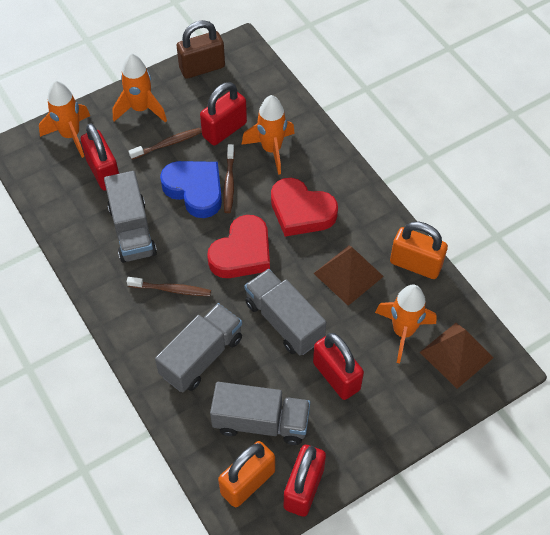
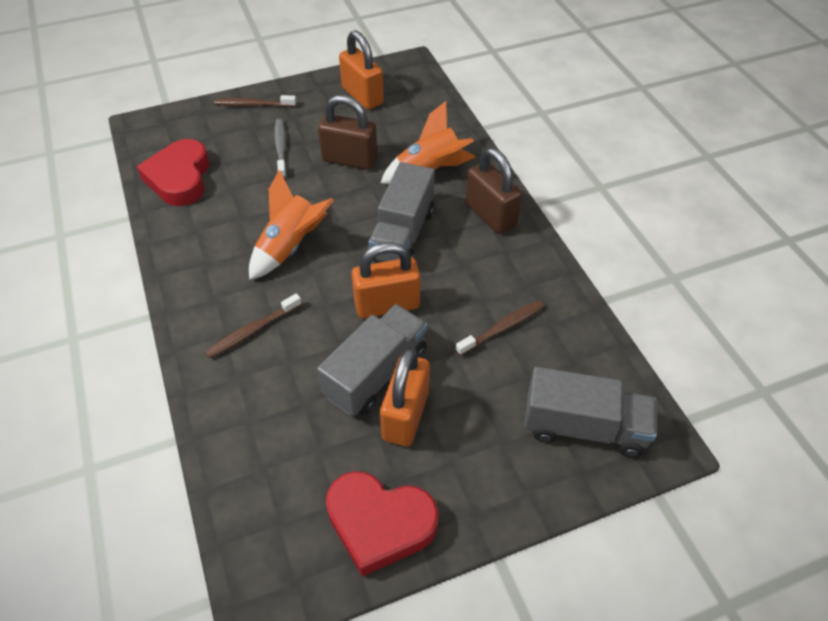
blue heart: [160,161,222,218] = 1 -> none = 0
brown padlock: [177,20,225,79] = 1 -> [318,95,378,170] [466,148,522,234] = 2
brown pyramid: [313,246,384,306] [420,323,493,389] = 2 -> none = 0
grey toothbrush: none = 0 -> [274,119,287,178] = 1
grey truck: [104,171,157,263] [155,303,242,393] [210,382,310,445] [245,269,326,355] = 4 -> [317,304,427,416] [369,162,435,262] [524,367,657,457] = 3
orange padlock: [218,441,275,507] [390,222,448,279] = 2 -> [339,30,384,110] [351,242,421,319] [380,348,430,446] = 3
orange rocket: [39,80,90,158] [112,53,167,123] [242,95,295,175] [375,285,437,363] = 4 -> [249,169,334,280] [380,101,475,184] = 2
red padlock: [81,123,119,191] [200,82,247,145] [284,445,326,517] [313,333,364,400] = 4 -> none = 0

